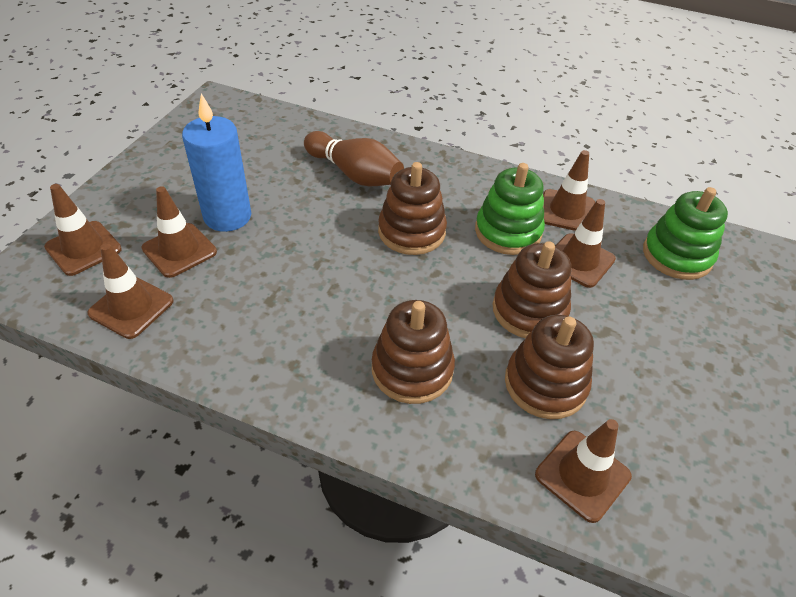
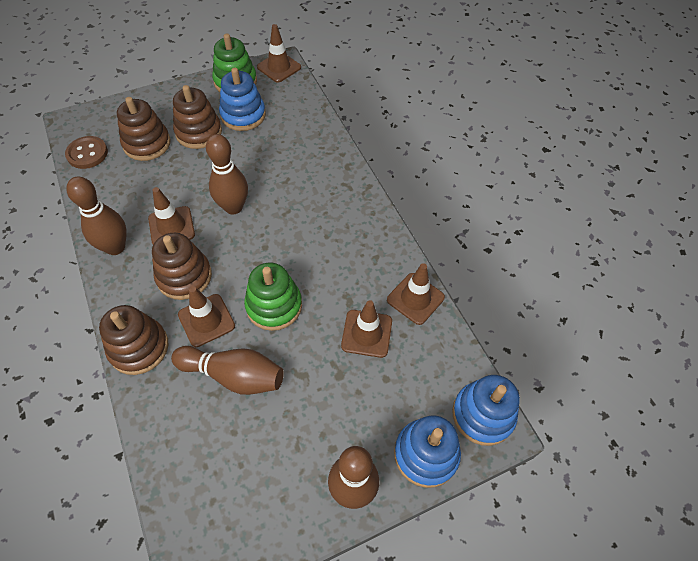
blue candle: [182,94,251,232] = 1 -> none = 0
blue stacking toy: none = 0 -> [219,68,266,131] [394,415,461,488] [452,375,520,446] = 3
brown bowling pin: [304,131,404,187] = 1 -> [66,176,127,255] [171,346,284,395] [206,134,248,214] [328,446,379,509] = 4
brown button: none = 0 -> [65,136,108,169] = 1
brown traffic cone: [44,184,122,276] [87,243,174,339] [141,186,217,278] [535,419,632,523] [543,150,595,231] [555,199,616,288] = 6 -> [148,187,195,244] [178,286,235,347] [257,24,301,83] [341,300,392,358] [387,263,445,325] = 5

